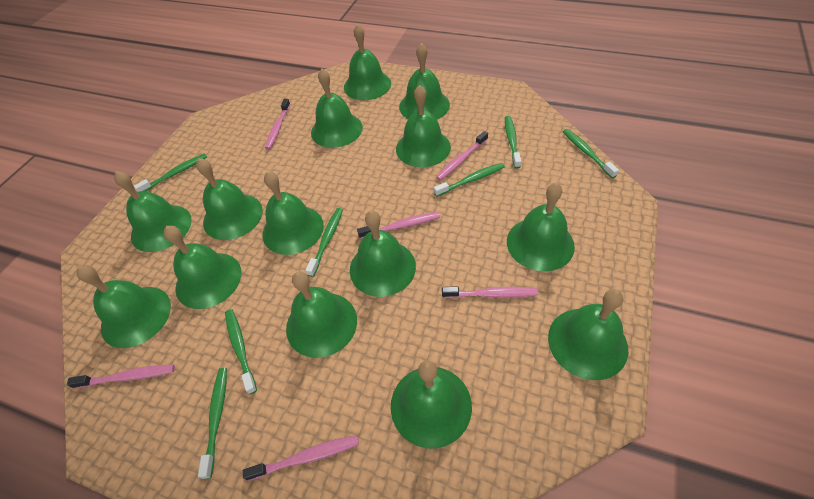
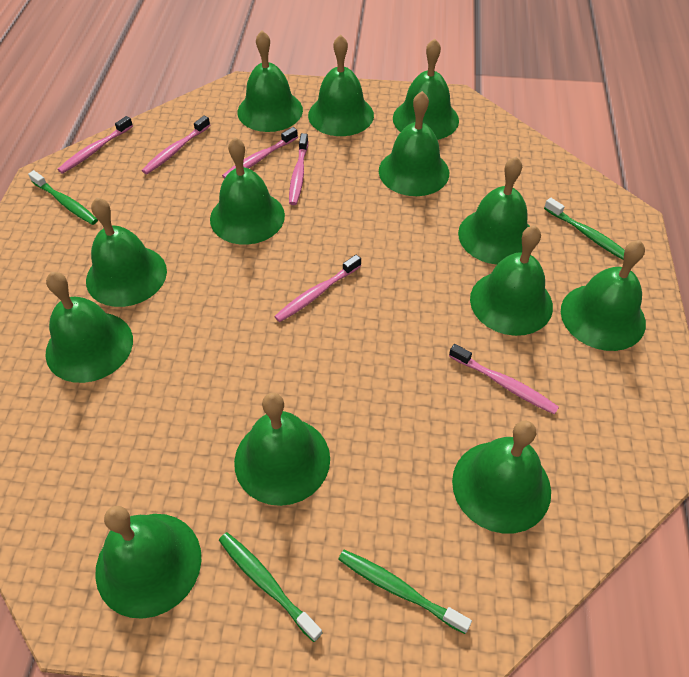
green bell: [76,265,171,348] [114,171,192,252] [164,226,241,309] [196,158,263,240] [262,171,324,255] [286,272,357,358] [311,69,363,148] [344,24,391,100] [350,211,416,297] [391,360,472,449] [396,85,451,167] [399,43,450,120] [507,183,575,271] [548,289,628,380] = 14 -> [45,272,133,383] [86,197,167,307] [95,506,201,619] [210,137,285,245] [234,393,330,506] [237,31,303,132] [308,34,374,136] [379,91,449,196] [393,38,459,140] [452,420,551,534] [458,157,530,265] [470,225,553,336] [561,240,646,351] = 13
green toothbrush: [134,153,207,192] [198,368,227,479] [225,309,257,394] [305,208,343,277] [434,163,505,197] [505,116,521,168] [563,129,619,178] = 7 -> [28,170,98,225] [219,532,322,642] [338,550,472,634] [544,198,625,260] = 4

